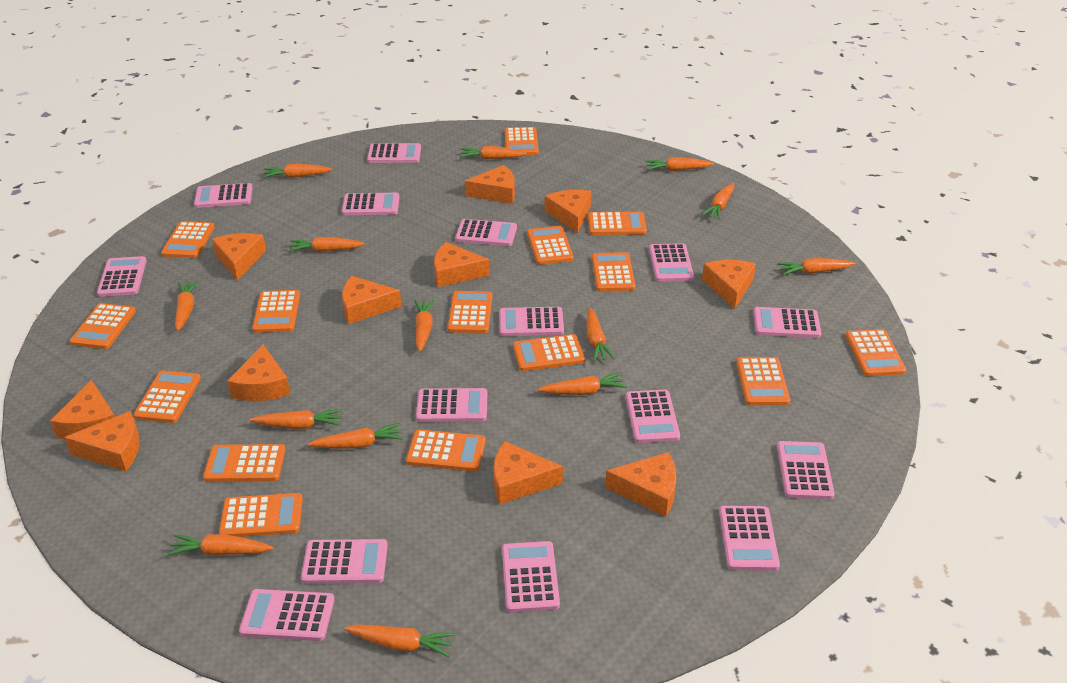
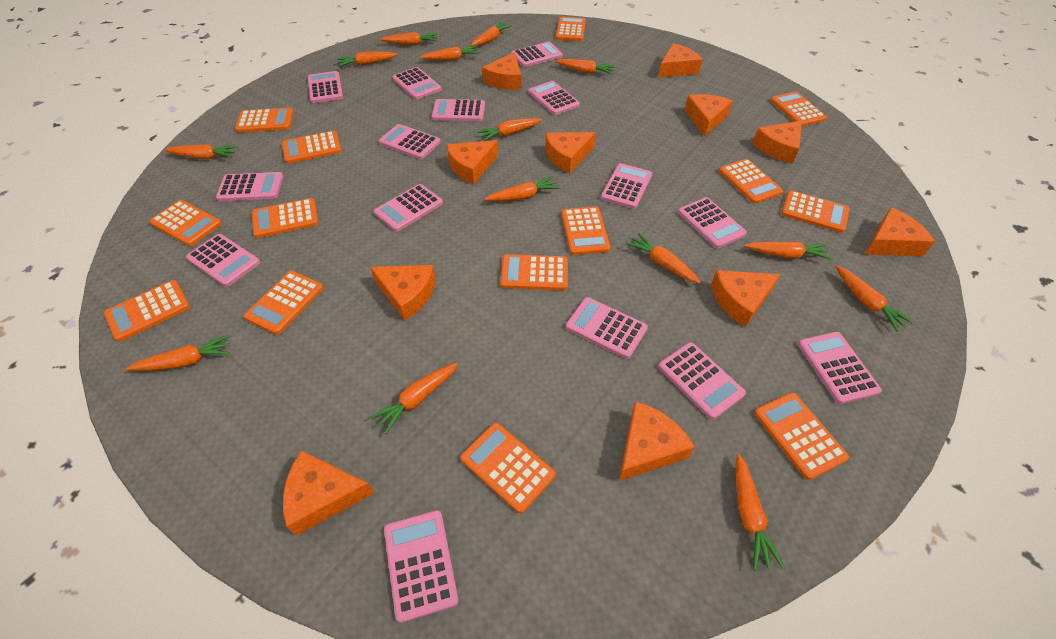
orange calculator: [70,303,136,349] [133,370,201,423] [161,221,215,258] [203,444,286,482] [219,493,303,537] [252,290,300,333] [406,429,486,471] [448,291,492,333] [505,127,539,155] [513,334,585,371] [527,226,574,265] [588,211,647,235] [592,252,636,291] [736,357,790,405] [845,329,906,376] = 15 -> [104,280,190,342] [149,200,222,246] [235,108,294,133] [244,271,324,335] [252,198,319,238] [282,131,342,164] [461,423,556,513] [500,254,568,290] [556,16,586,41] [561,206,611,255] [719,159,783,204] [754,392,849,480] [770,92,827,126] [781,190,850,233] = 14

